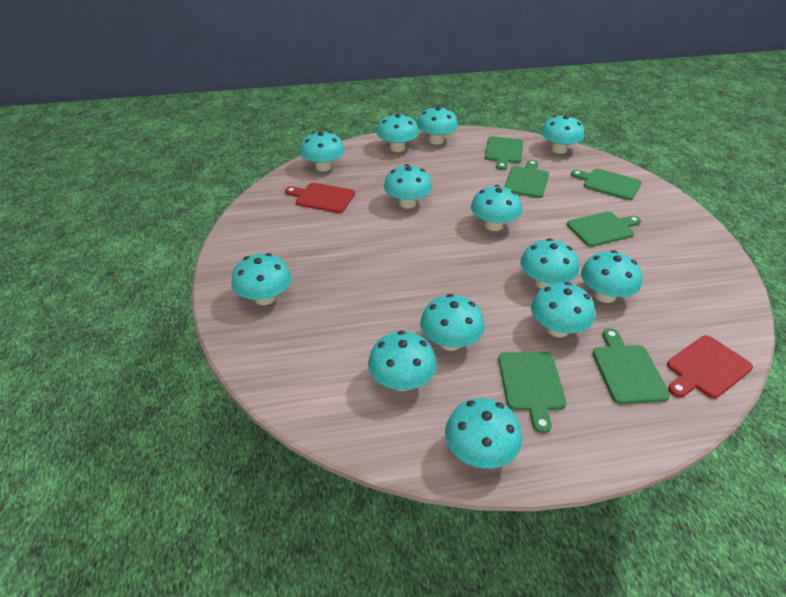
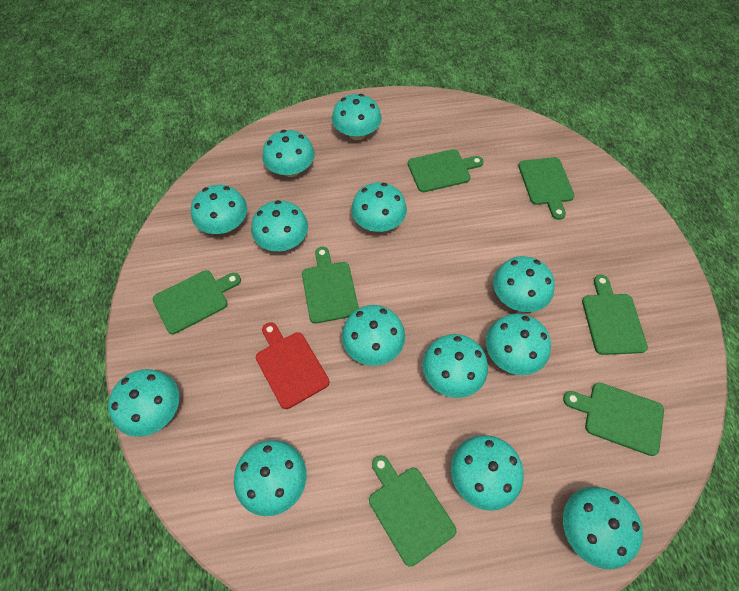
green cutting board: [485,136,523,170] [498,352,566,434] [504,160,549,198] [567,212,641,247] [571,169,642,200] [592,328,670,404] = 6 -> [153,270,241,334] [302,247,359,324] [369,455,456,567] [408,149,484,192] [518,157,575,220] [563,383,664,456] [582,275,648,355] = 7
red cutting board: [285,183,355,213] [667,335,753,399] = 2 -> [256,322,329,409] = 1

